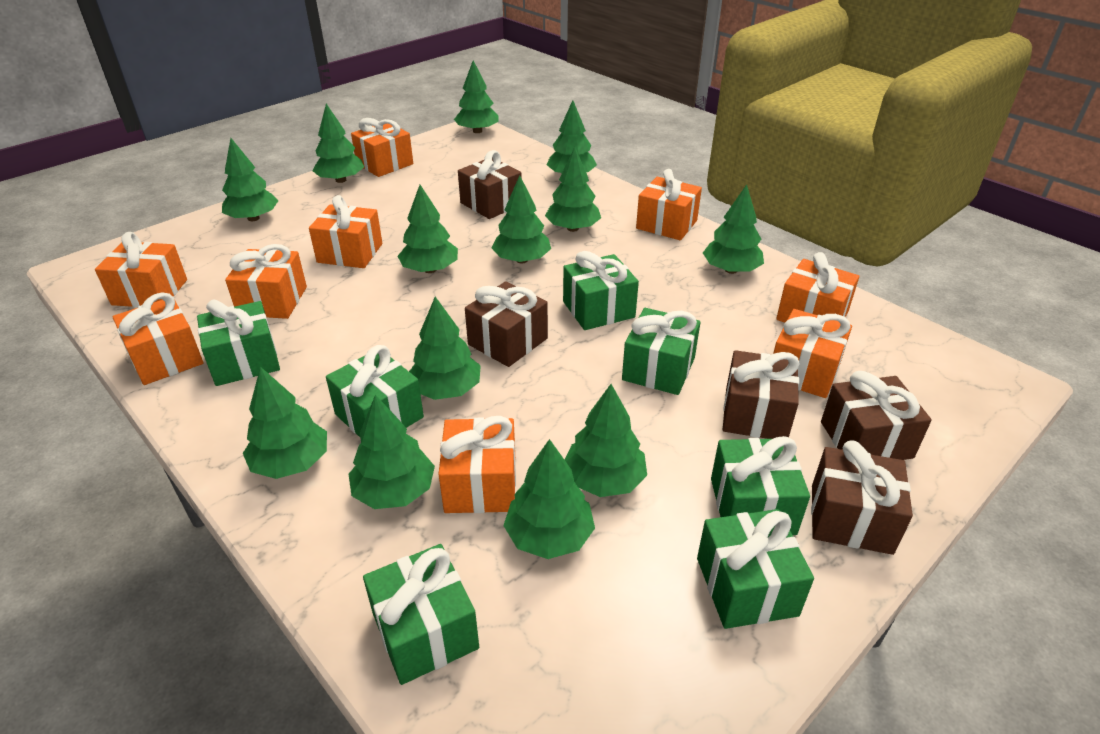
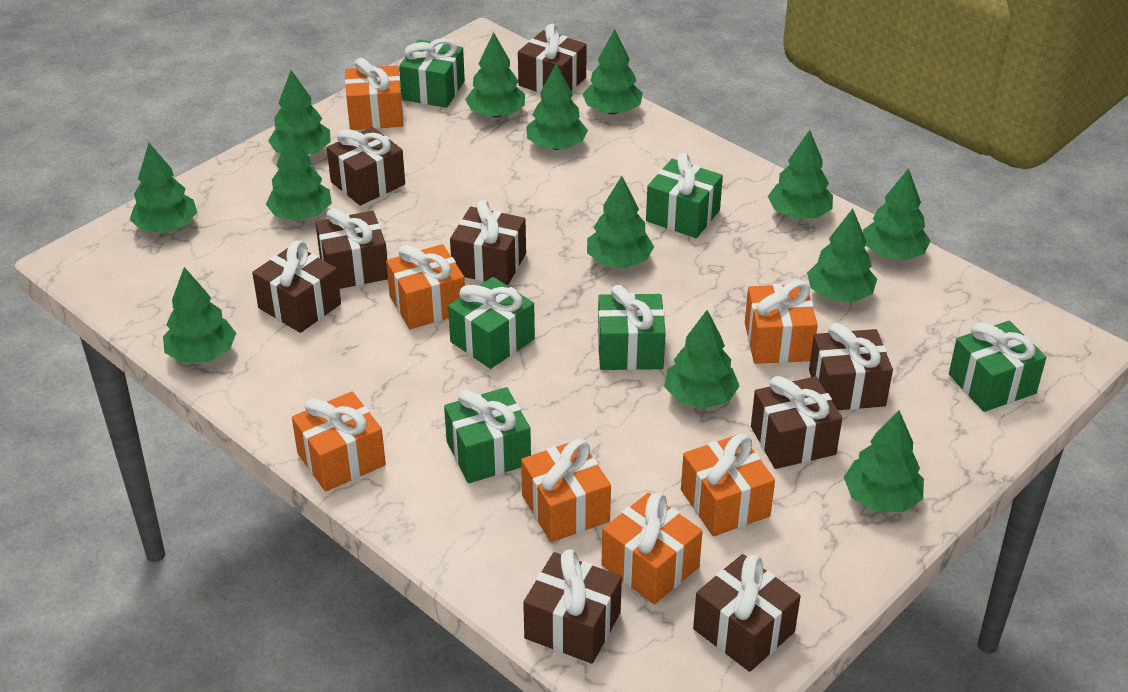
brown gift: [458,150,522,219] [465,281,548,367] [723,350,800,439] [811,440,913,555] [821,371,932,460] = 5 -> [252,240,341,333] [315,208,388,289] [327,127,405,205] [450,200,526,286] [518,24,587,93] [523,549,622,664] [693,554,801,672] [751,376,842,469] [809,323,893,410] = 9
green gift: [197,300,280,386] [326,345,424,437] [363,544,479,685] [563,251,639,330] [622,308,701,395] [697,509,814,629] [711,436,810,535] = 7 -> [399,38,465,108] [444,387,531,483] [448,277,535,369] [598,285,666,370] [646,153,723,238] [949,321,1046,412] = 6
orange gift: [95,232,187,307] [112,292,203,385] [225,244,307,319] [309,195,382,268] [351,118,413,177] [439,416,516,513] [636,169,702,240] [773,309,852,398] [776,252,859,323] = 9 -> [292,391,386,492] [345,58,403,130] [386,244,465,329] [521,439,611,542] [602,492,703,604] [681,434,775,536] [745,280,818,364] = 7

